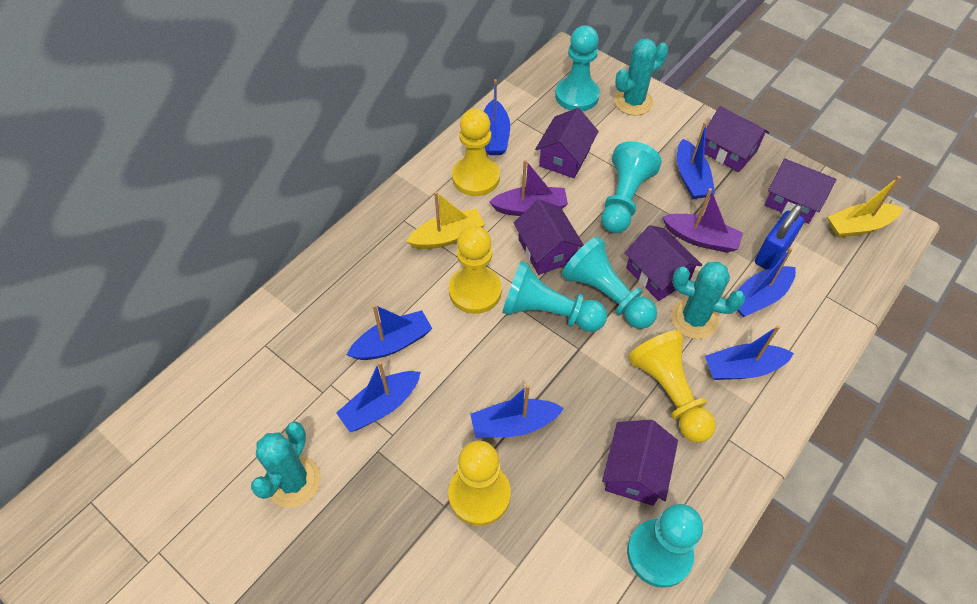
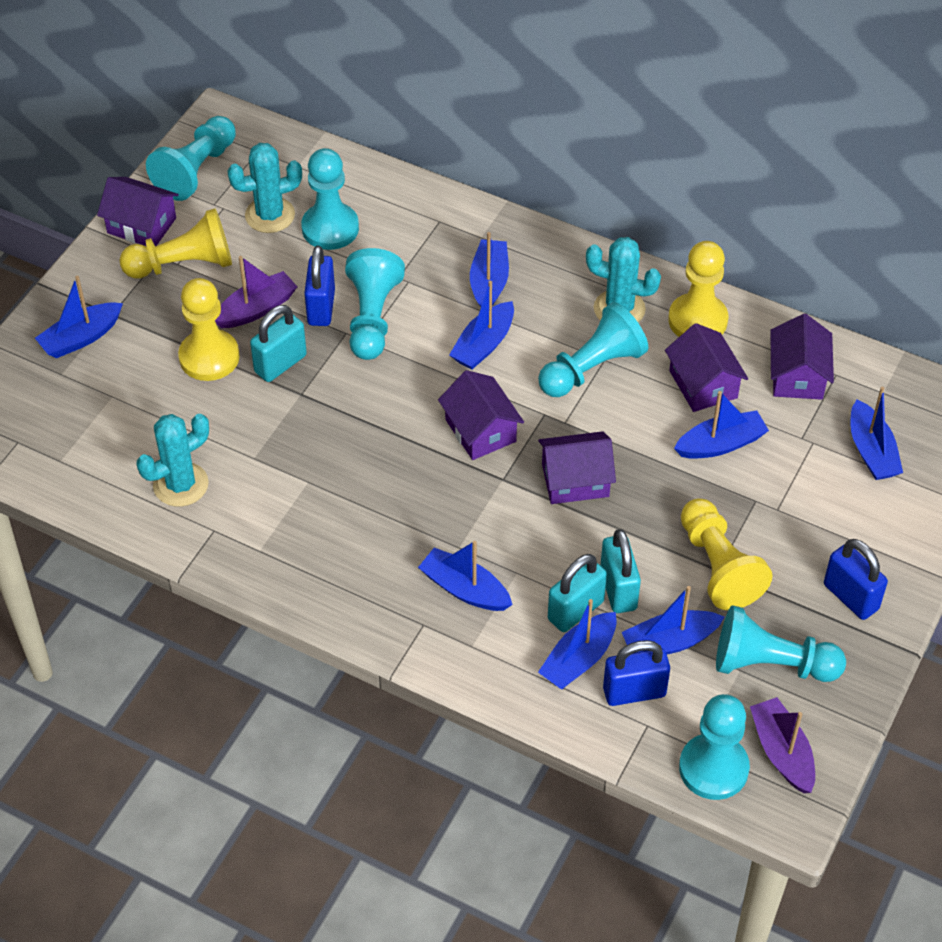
blue boat: [336,361,421,432] [347,304,432,360] [470,385,564,438] [484,79,510,155] [677,122,715,199] [705,325,794,380] [737,247,796,317] = 7 -> [35,276,123,358] [418,541,513,611] [449,281,514,370] [470,232,509,307] [538,599,617,689] [622,586,724,654] [674,391,769,459] [851,387,903,480] = 8
blue padlock: [755,204,804,270] = 1 -> [304,246,335,326] [603,640,670,706] [824,539,888,620] = 3
purple house: [513,199,584,275] [535,108,599,178] [602,420,678,506] [625,225,702,301] [704,106,770,172] [764,158,837,224] = 6 -> [97,177,179,246] [438,370,524,460] [538,431,616,504] [665,323,748,412] [770,314,834,400] = 5
turquoise padlock: none = 0 -> [250,305,307,382] [548,554,607,632] [600,529,641,613] = 3
turquoise pawn: [502,261,607,332] [555,25,600,111] [562,236,657,329] [601,141,662,233] [627,504,703,588] = 5 -> [146,116,236,201] [301,148,359,250] [345,248,405,360] [538,302,648,397] [679,694,750,800] [716,605,846,682] = 6
yellow boat: [406,192,485,249] [828,176,903,238] = 2 -> none = 0

